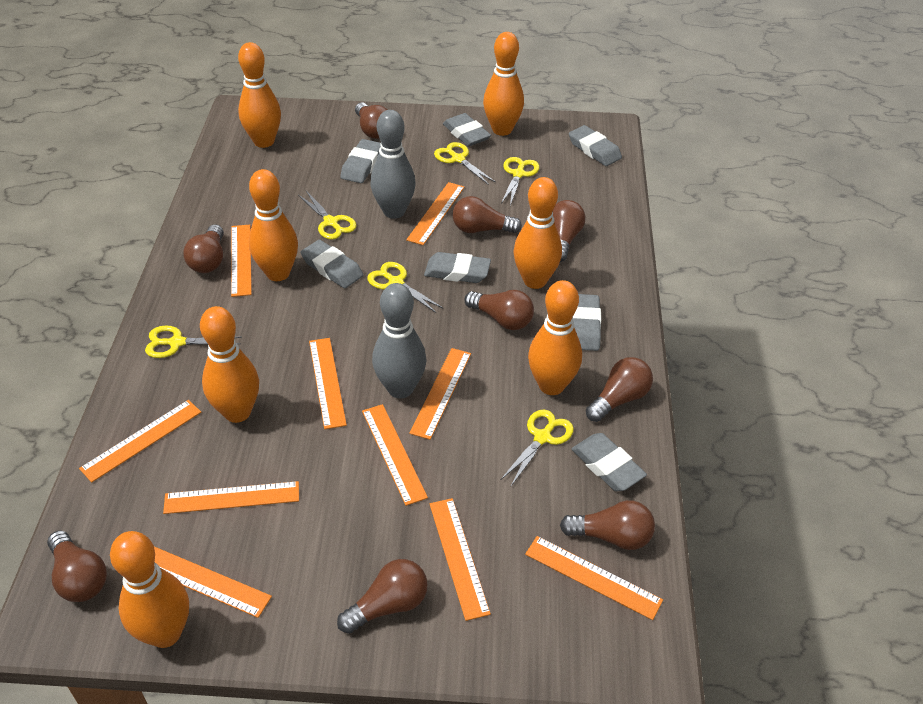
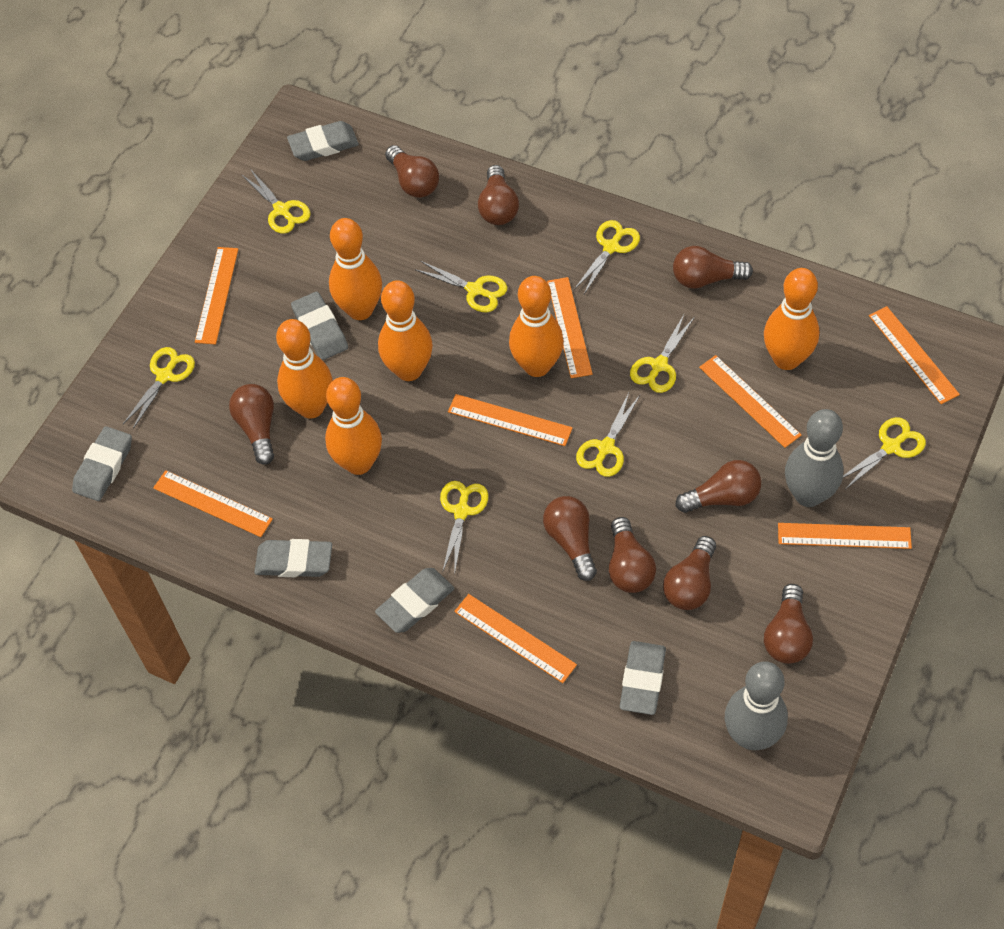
grey eraser: [301,240,363,288] [340,139,381,183] [424,252,491,283] [443,113,491,146] [569,125,622,166] [571,433,647,491] [573,294,601,351] = 7 -> [72,426,132,501] [254,539,332,577] [287,121,359,161] [291,292,348,360] [375,568,455,633] [620,641,666,715] = 6
orange bowling pin: [110,531,189,648] [200,306,259,423] [238,42,281,148] [249,169,298,281] [483,32,524,136] [513,177,562,289] [528,280,582,395] = 7 -> [276,319,333,419] [325,377,382,475] [329,218,382,320] [378,280,433,381] [509,276,564,377] [764,268,819,370] = 6
orange ruler: [79,400,201,483] [154,547,272,618] [163,481,299,514] [231,225,252,297] [309,338,347,429] [362,404,428,506] [406,182,464,245] [409,348,471,440] [430,498,491,621] [525,536,663,620] = 10 -> [153,470,273,537] [195,247,238,345] [448,394,572,446] [454,594,577,683] [547,277,593,378] [699,355,801,448] [778,523,912,549] [869,306,960,404] = 8
yellow scissors: [145,326,242,358] [298,191,357,239] [367,262,443,313] [434,142,496,185] [501,157,539,206] [501,409,574,486] = 6 -> [123,347,195,429] [241,169,311,234] [415,261,508,312] [440,481,488,573] [575,220,640,294] [576,393,640,477] [630,315,695,393] [843,417,926,489] = 8

